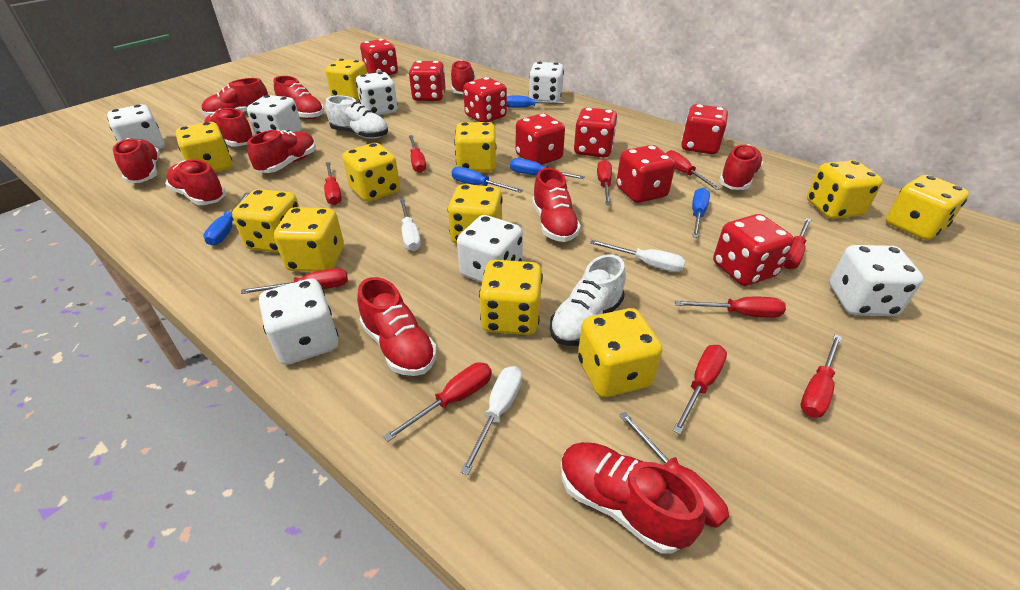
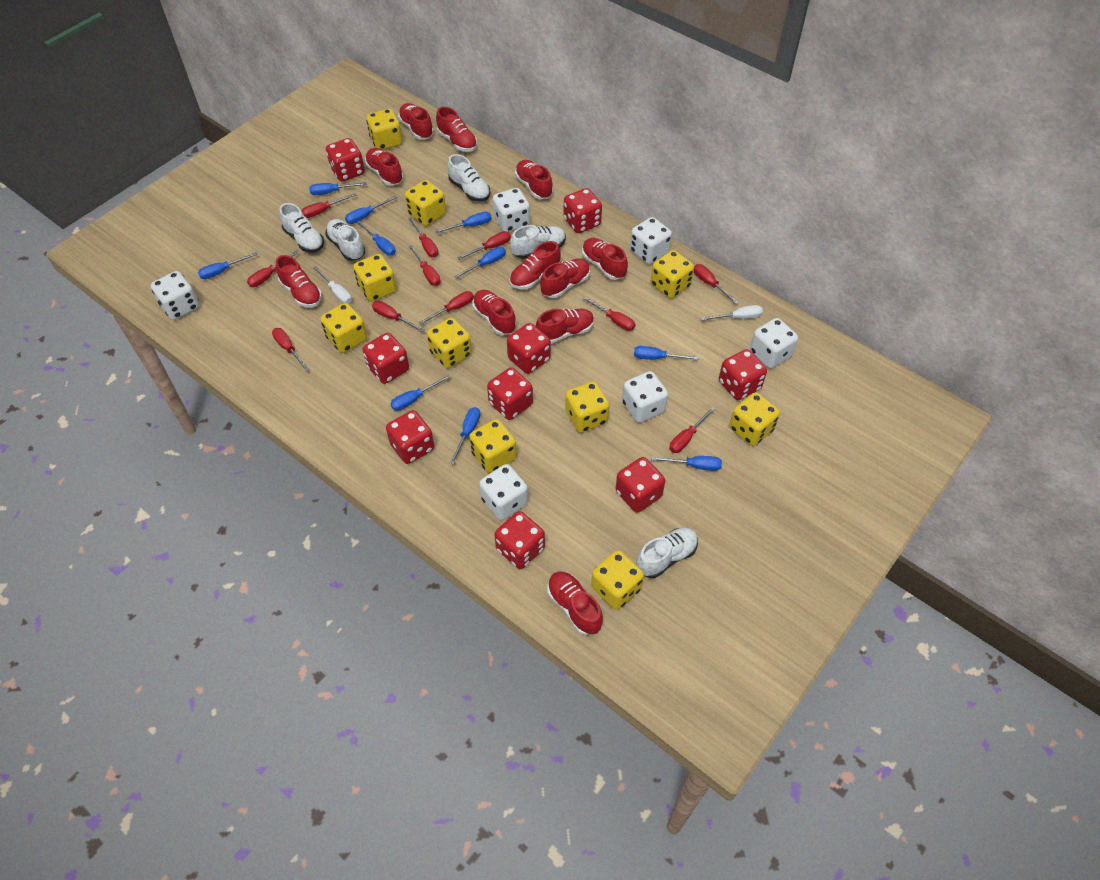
blue screwdriver: [203,193,250,246] [452,166,523,193] [507,95,567,108] [510,158,585,179] [692,188,710,238] = 5 -> [198,252,258,279] [309,182,367,195] [345,196,397,224] [357,221,396,256] [390,375,451,411] [435,212,492,233] [450,407,480,465] [454,247,506,279] [634,346,699,360] [651,456,722,471] = 10
red dice: [360,39,398,75] [409,61,446,101] [463,77,507,122] [516,113,565,165] [574,108,618,158] [616,145,675,203] [681,104,728,154] [713,214,794,286] = 8 -> [326,138,365,182] [362,333,409,384] [386,410,434,464] [487,367,533,420] [494,511,545,569] [507,323,551,374] [563,188,602,233] [615,457,665,513] [719,349,767,400] = 9
white dice: [107,104,165,149] [247,95,302,135] [259,279,339,365] [356,72,398,115] [457,215,523,283] [529,62,564,101] [829,245,923,316] = 7 -> [151,271,199,320] [479,464,528,520] [493,188,530,232] [622,371,668,423] [630,217,672,264] [750,318,798,368] = 6
white screwdriver: [400,198,421,251] [460,366,522,475] [590,240,685,272] = 3 -> [313,266,352,304] [701,305,763,321] = 2
white shoe: [326,95,388,139] [550,255,626,346] = 2 -> [279,203,324,253] [325,219,365,261] [448,154,490,202] [510,225,566,259] [636,528,698,578] = 5
yellow dice: [176,122,232,172] [232,189,299,253] [274,207,344,272] [325,59,367,100] [342,143,400,202] [448,184,503,244] [454,122,496,172] [479,260,543,335] [578,308,663,397] [807,160,883,219] [886,175,969,240] = 11 -> [320,303,367,353] [353,254,396,302] [366,109,402,150] [405,180,446,226] [427,318,472,368] [469,419,517,473] [565,381,609,433] [591,550,644,610] [651,250,694,298] [729,392,780,446] = 10

